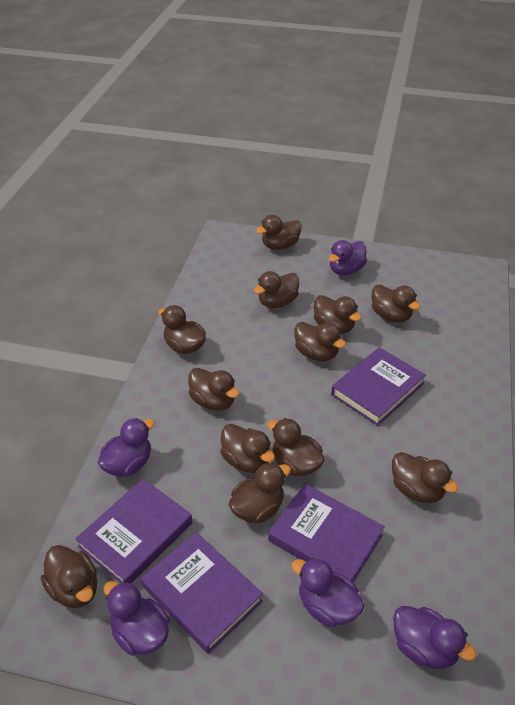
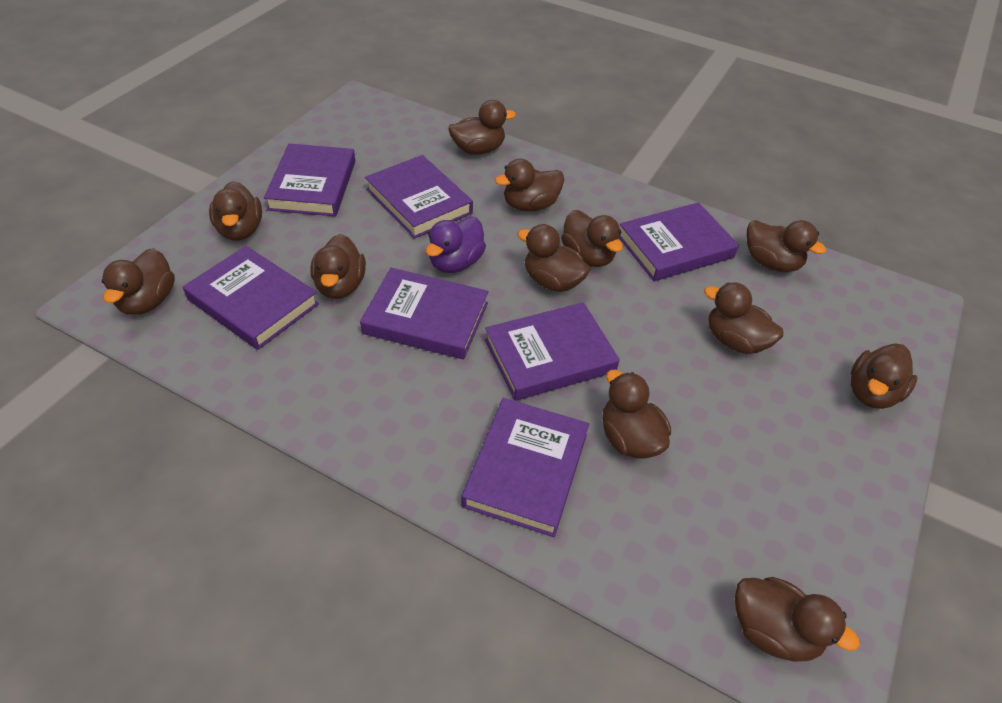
purple book: [75,479,192,584] [141,532,263,654] [268,484,385,582] [331,347,426,426] = 4 -> [183,246,319,350] [264,143,355,216] [360,268,489,359] [365,155,473,239] [461,398,589,537] [485,302,620,401] [619,202,739,281] = 7
purple duck: [97,418,155,477] [104,581,170,656] [291,557,365,627] [329,240,367,275] [393,606,477,669] = 5 -> [426,217,486,273] = 1

